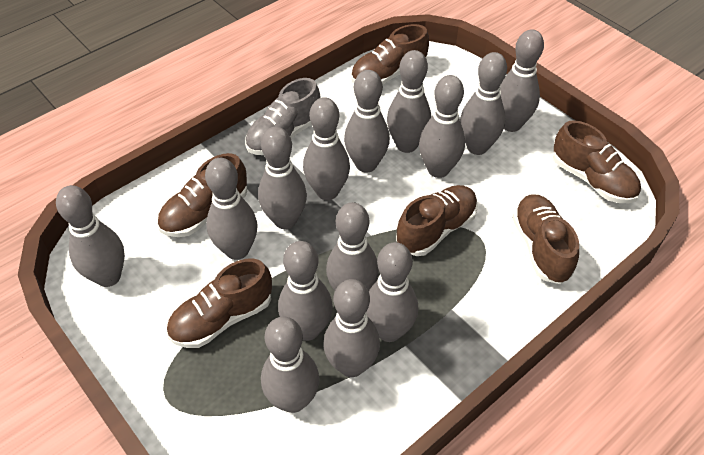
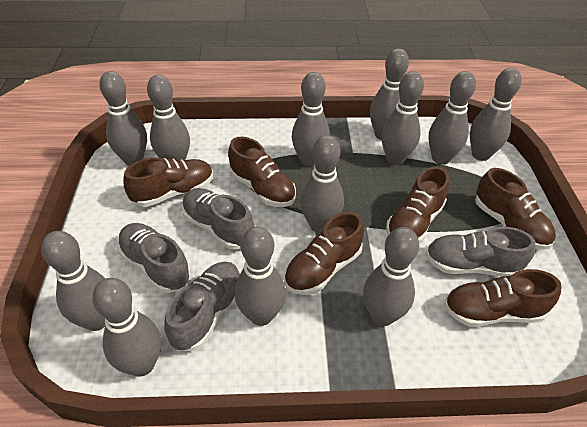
grey bowling pin: [56,185,125,287] [205,158,257,260] [258,127,307,229] [261,317,319,413] [278,241,333,341] [303,97,350,200] [324,279,380,377] [326,202,379,291] [344,70,390,173] [366,242,418,342] [387,50,431,153] [419,75,465,178] [460,52,507,155] [500,29,544,132] = 14 -> [41,231,106,331] [92,278,161,377] [99,71,147,166] [147,75,190,161] [235,226,286,326] [292,72,330,166] [300,135,344,233] [363,227,419,326] [370,49,409,140] [381,71,424,165] [428,71,476,165] [470,68,522,161] = 12
grey shoe: [245,78,321,155] = 1 -> [117,223,191,293] [165,262,240,351] [182,188,254,250] [425,227,535,277] = 4

